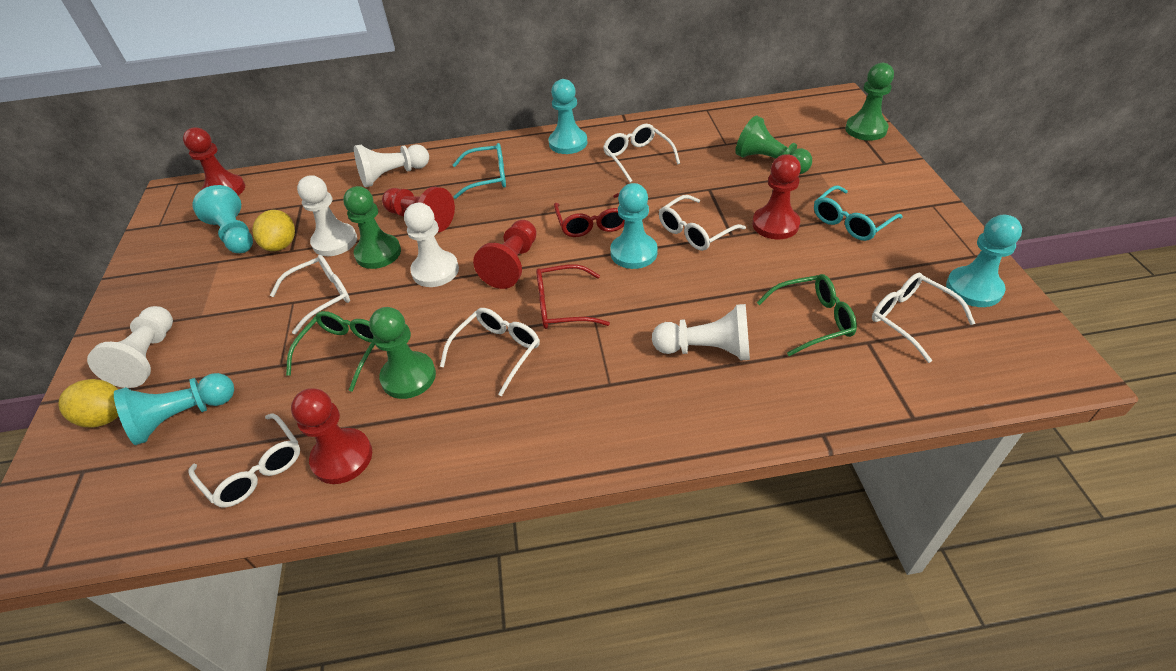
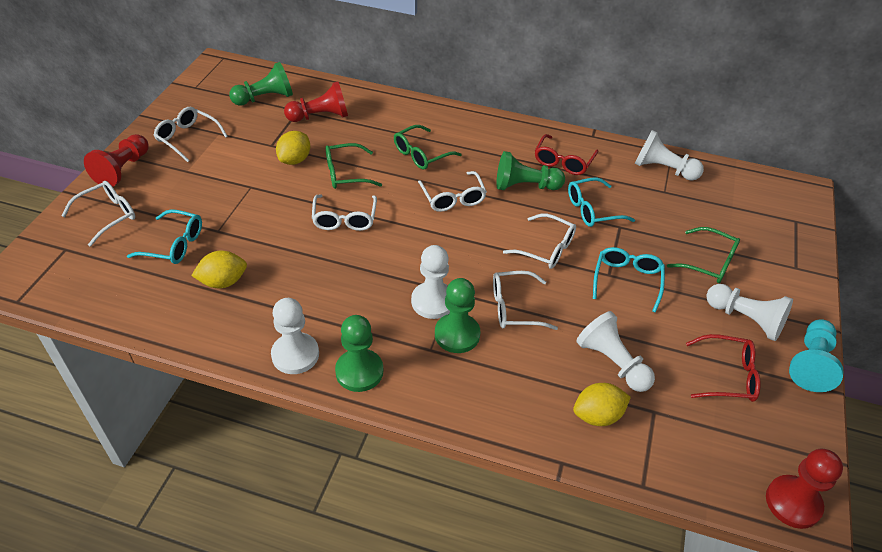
green glasses: [286,311,375,392] [757,274,857,356] = 2 -> [326,143,382,189] [394,125,462,170] [667,227,740,283] = 3
red pawn: [183,128,245,195] [291,388,372,484] [382,187,455,232] [473,220,537,289] [752,154,801,239] = 5 -> [84,134,149,187] [284,81,348,122] [766,449,843,529] = 3
turquoise glasses: [453,143,506,199] [814,185,902,241] = 2 -> [127,209,202,264] [568,177,635,227] [593,247,665,313] = 3
turquoise pawn: [114,373,234,445] [192,185,253,253] [549,79,587,154] [610,183,658,269] [946,215,1022,307] = 5 -> [789,319,843,392] = 1
yellow lemon: [58,379,118,427] [252,210,295,251] = 2 -> [191,251,247,288] [276,131,310,165] [573,383,631,426] = 3

